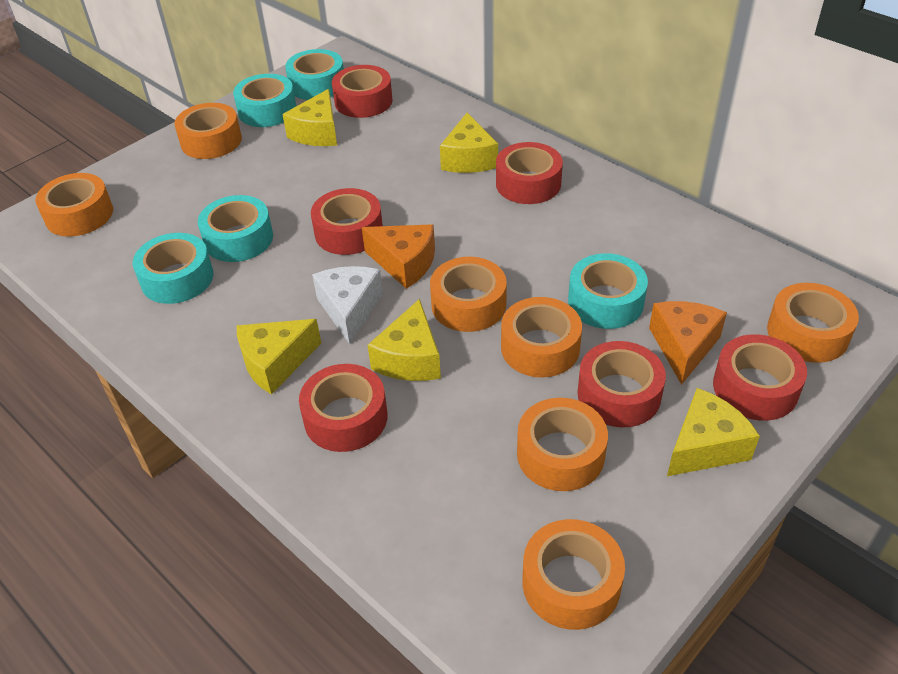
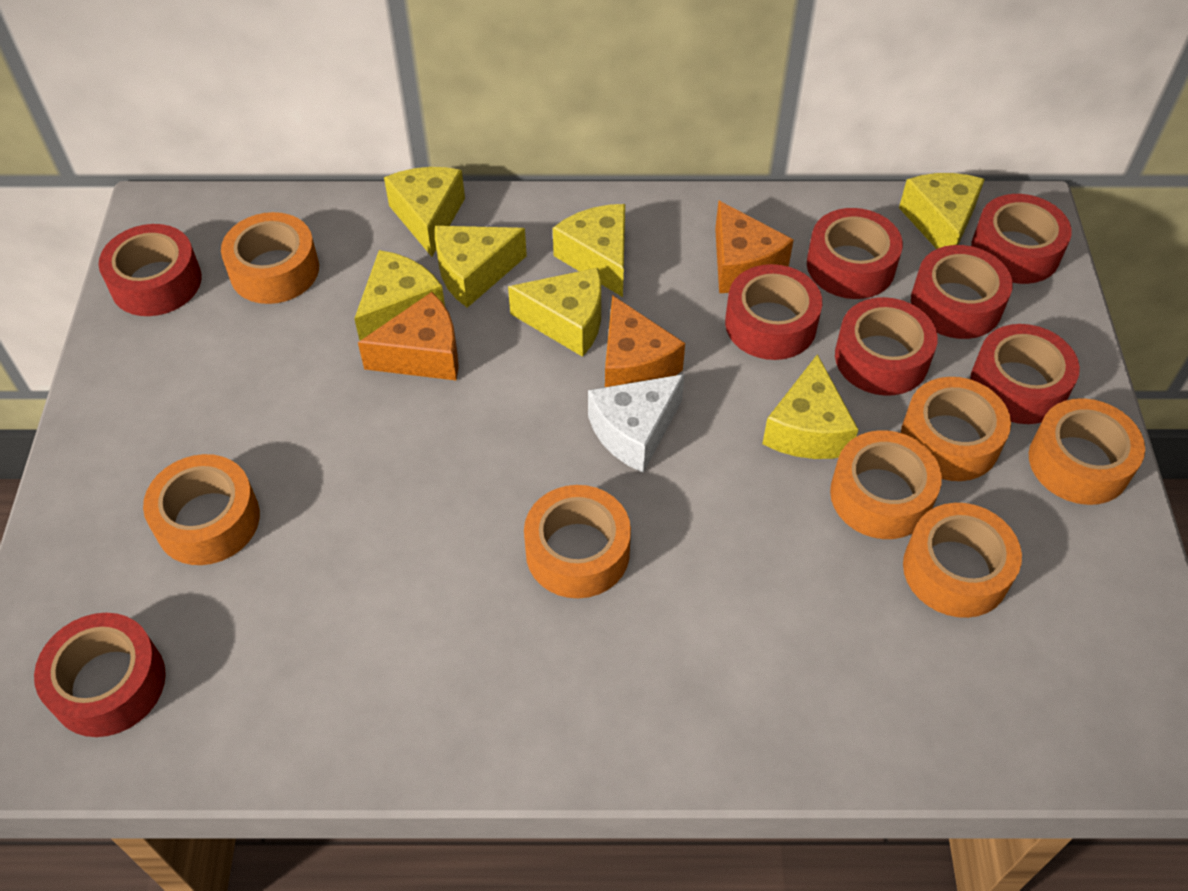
orange cheese: [362,224,435,289] [649,301,727,385] = 2 -> [358,292,459,381] [605,295,685,387] [715,201,794,293] = 3
red tape: [299,364,387,452] [311,188,383,255] [332,65,392,118] [496,142,563,204] [577,341,666,427] [713,334,807,421] = 6 -> [34,613,166,737] [98,224,202,316] [725,264,822,360] [807,208,903,299] [835,297,938,396] [911,245,1013,339] [970,324,1080,424] [971,194,1072,284] = 8
turquoise tape: [133,233,213,304] [198,195,273,262] [233,74,296,127] [285,49,344,100] [568,253,648,329] = 5 -> none = 0
yellow cheese: [237,319,321,395] [282,89,337,146] [368,299,441,381] [440,113,498,173] [667,388,760,476] = 5 -> [354,250,445,340] [384,167,465,257] [435,226,527,308] [508,268,601,357] [553,204,625,297] [762,354,859,459] [899,173,985,249] = 7

